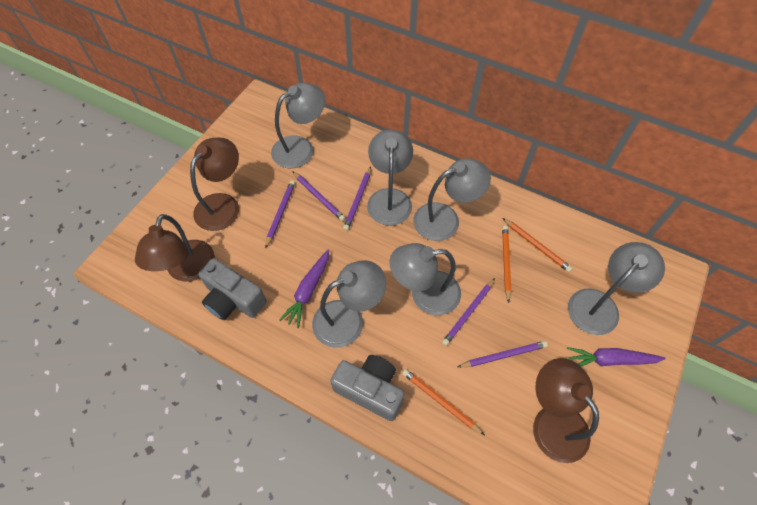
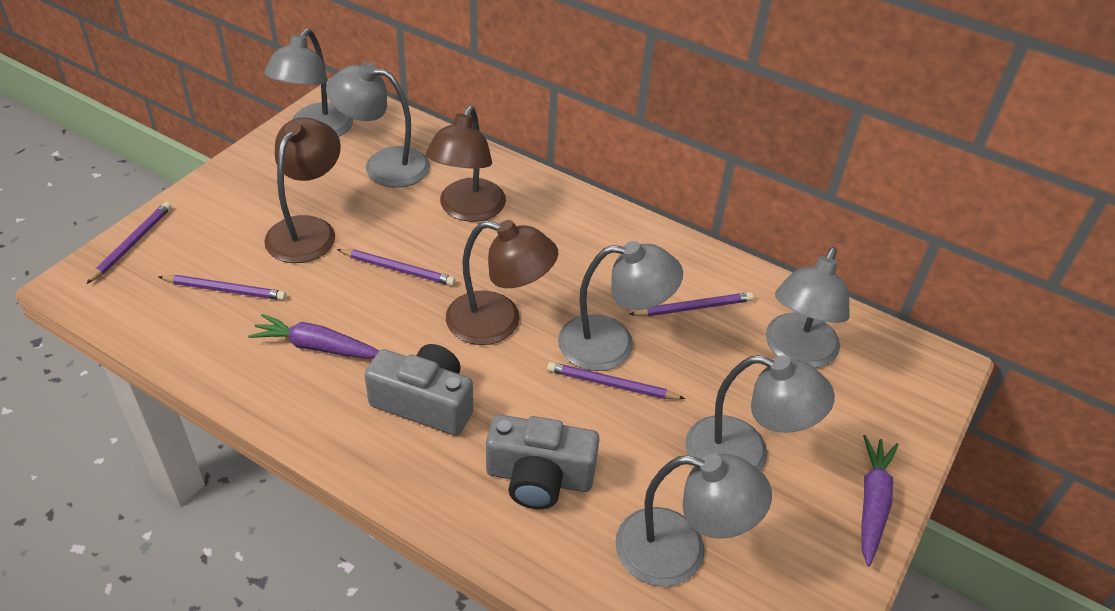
orange pencil: [402,369,485,435] [502,226,511,303] [503,218,573,272] = 3 -> none = 0

